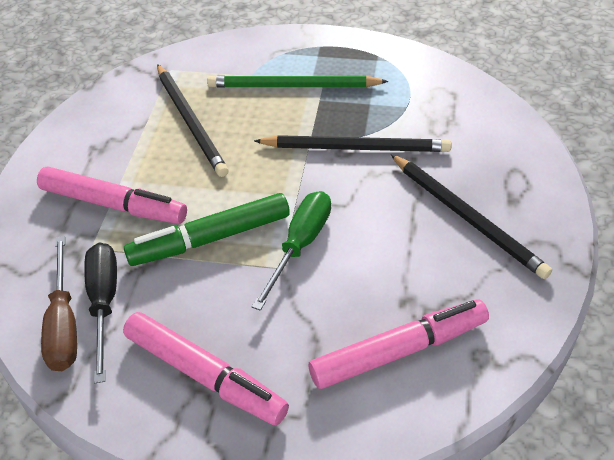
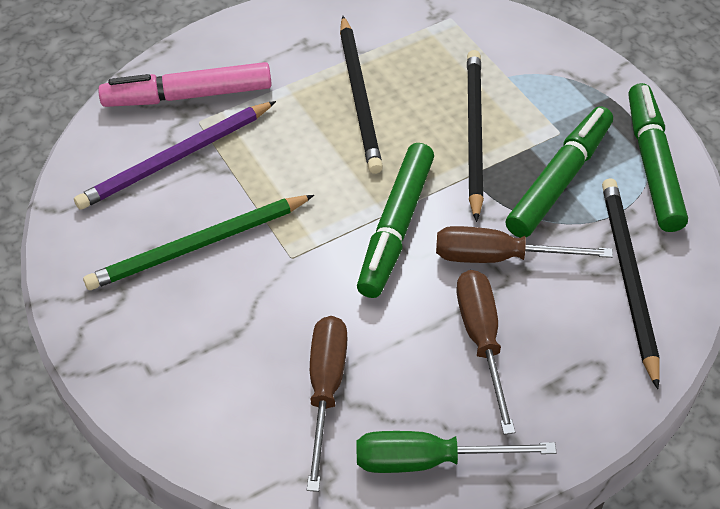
black screwdriver: [84,243,117,383] = 1 -> none = 0
brown screwdriver: [41,236,77,371] = 1 -> [307,316,347,492] [436,226,613,263] [456,270,515,435] = 3
green marker: [124,193,290,266] = 1 -> [357,143,434,298] [506,106,613,238] [628,83,688,232] = 3
pink marker: [37,166,187,224] [123,312,289,425] [309,299,489,389] = 3 -> [98,62,272,107] = 1
purple pencil: none = 0 -> [74,101,276,210] = 1

